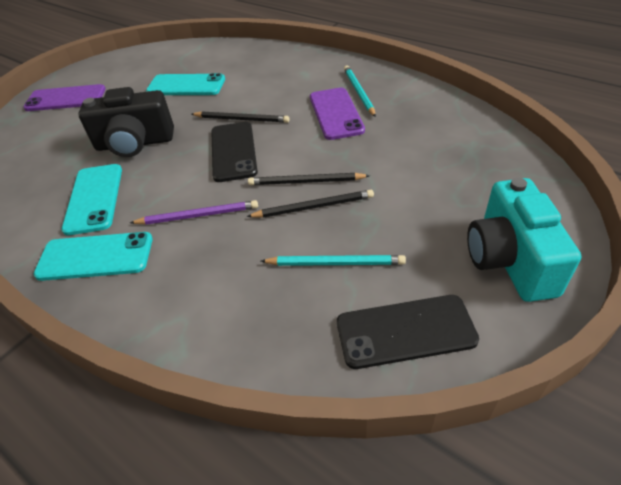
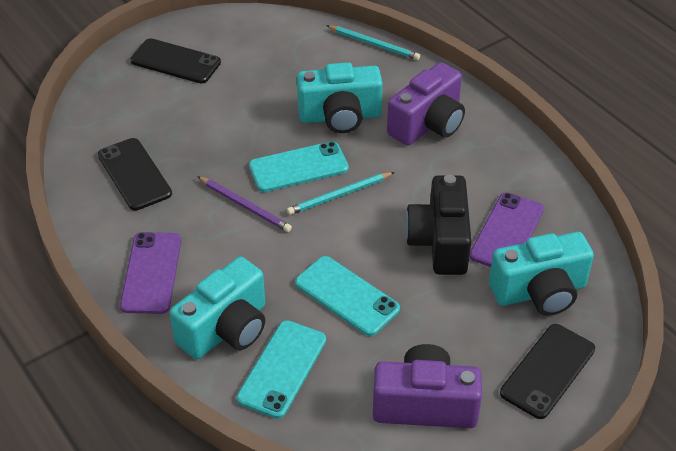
black pencil: [192,111,290,123] [246,190,374,218] [248,173,370,185] = 3 -> none = 0
black phone: [211,122,258,182] [337,295,479,369] = 2 -> [98,138,172,210] [130,38,221,83] [500,324,595,419] = 3
purple camera: none = 0 -> [373,344,482,428] [387,62,465,146] = 2
turquoise camera: [467,178,581,302] = 1 -> [170,257,265,359] [297,62,383,133] [489,232,594,316] = 3

